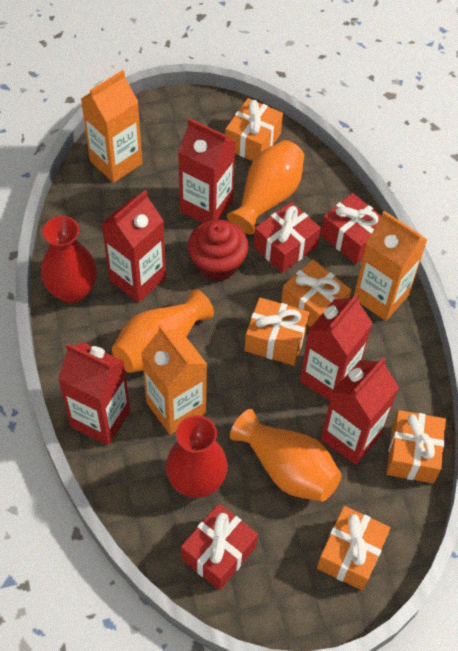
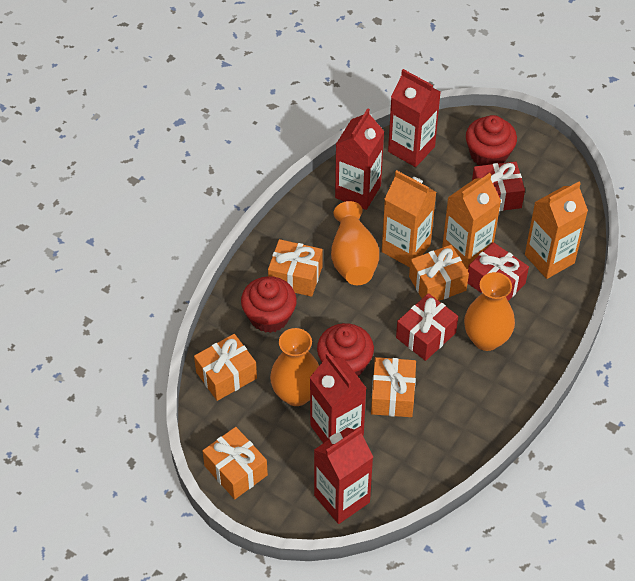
red carton: [58,342,130,445] [101,190,166,303] [178,118,236,223] [300,294,373,401] [321,357,399,465] = 5 -> [310,353,366,443] [314,427,373,524] [335,108,384,210] [388,69,441,167] = 4
red cupcake: [188,220,249,281] = 1 -> [241,276,297,333] [317,323,374,376] [466,115,517,166] = 3
red vase: [41,216,97,303] [166,415,228,498] = 2 -> none = 0

